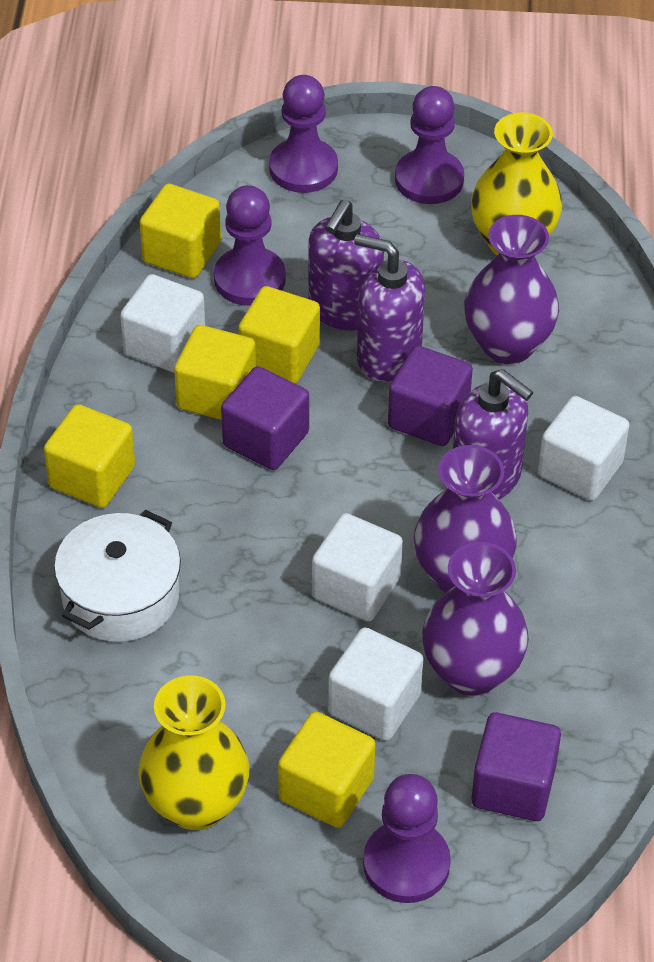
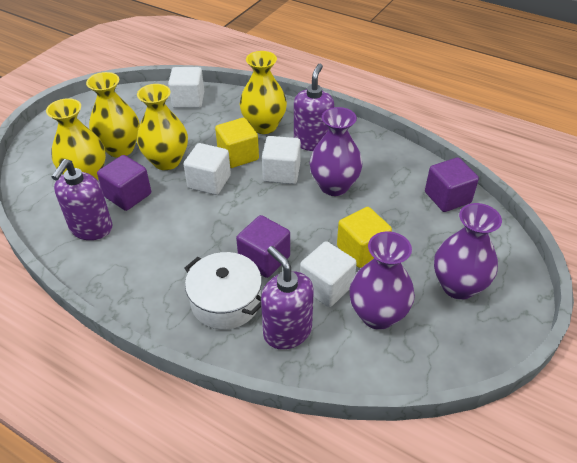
purple pawn: [214,185,286,306] [269,75,338,193] [363,774,451,903] [395,86,464,204] = 4 -> none = 0
yellow cube: [44,404,135,508] [140,184,221,278] [174,325,256,420] [238,286,320,384] [278,711,375,828] = 5 -> [215,118,259,168] [337,207,392,268] = 2
yellow vase: [138,675,250,830] [471,112,562,255] = 2 -> [46,98,106,180] [86,72,140,158] [137,84,188,170] [240,51,287,134] = 4

